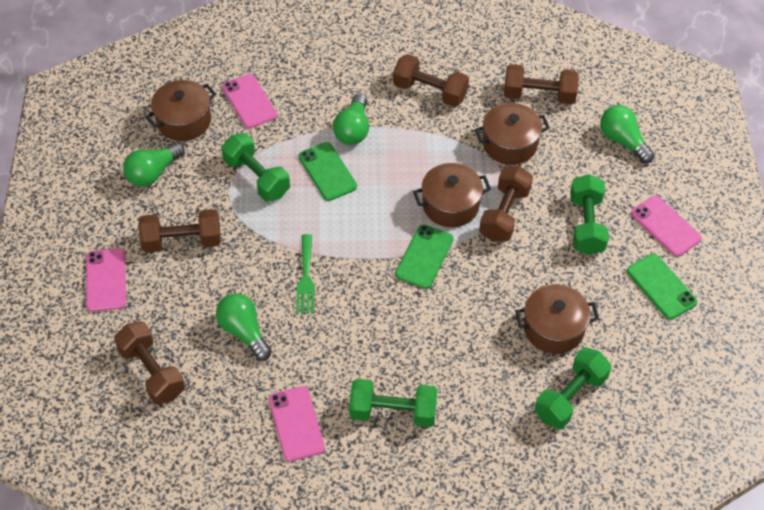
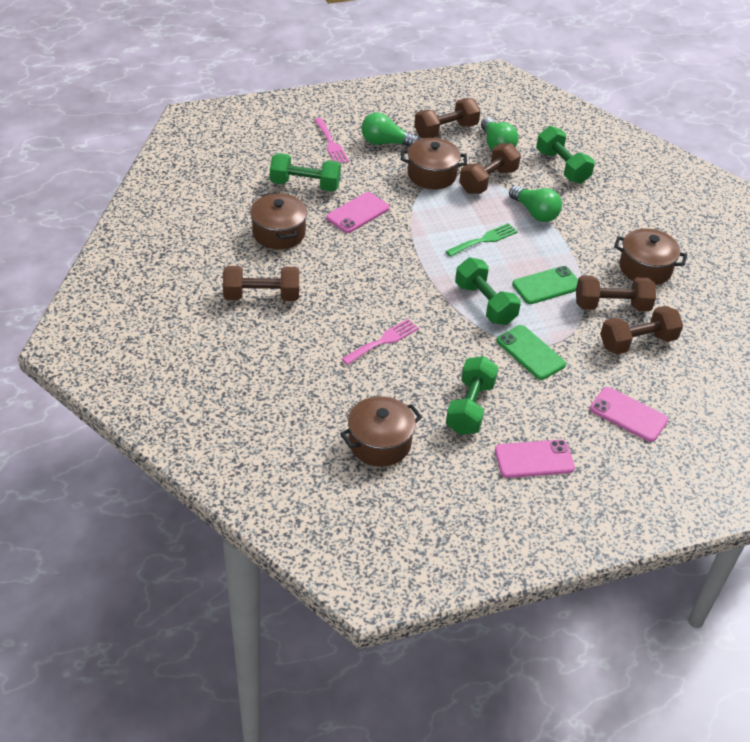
green light bulb: [123,142,185,187] [216,293,271,361] [333,94,369,145] [600,105,655,163] = 4 -> [361,113,419,147] [481,118,518,151] [509,185,562,222] = 3
green phone: [299,142,357,201] [395,225,454,289] [627,254,697,320] = 3 -> [496,325,566,380] [512,266,578,304] = 2
pink fork: none = 0 -> [314,118,349,164] [342,319,419,365] = 2
pink phone: [86,248,126,312] [222,74,277,128] [269,386,325,461] [631,195,702,257] = 4 -> [326,192,390,233] [495,440,575,478] [590,387,668,442] = 3

